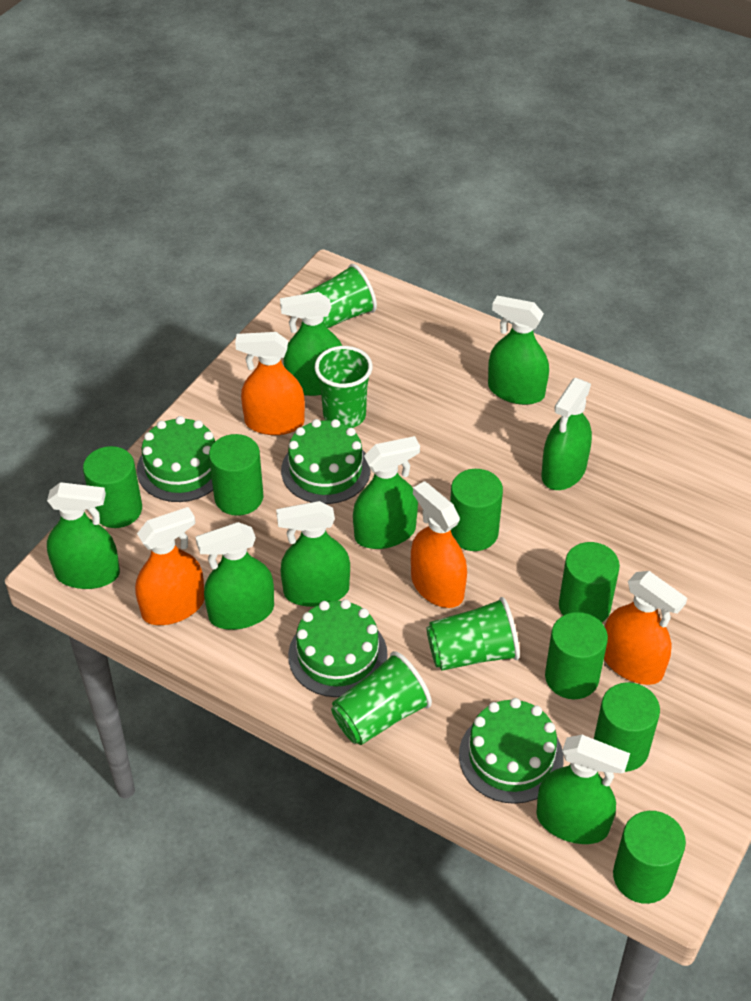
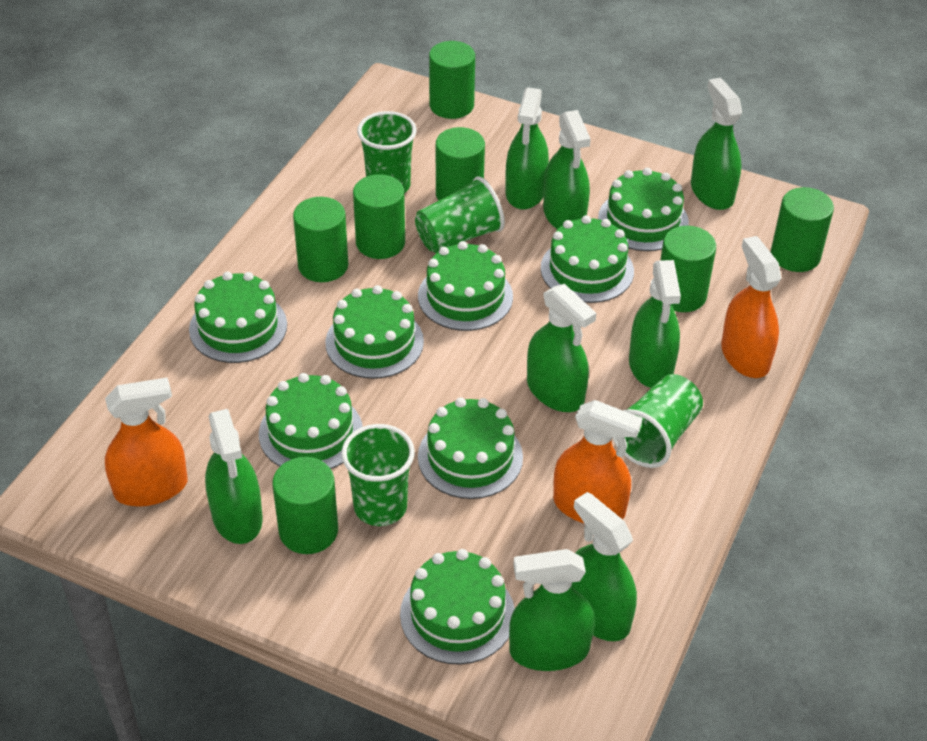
green cake: [137,416,215,502] [281,419,371,504] [288,599,388,697] [459,698,564,804] = 4 -> [189,272,287,363] [259,373,363,469] [325,285,424,379] [400,549,515,665] [418,241,513,331] [418,397,523,499] [541,215,634,303] [598,168,689,251] = 8
orange spray bottle: [135,507,205,625] [235,332,305,435] [411,481,467,608] [604,571,687,685] = 4 -> [105,378,188,507] [553,400,643,524] [721,236,781,378] = 3

